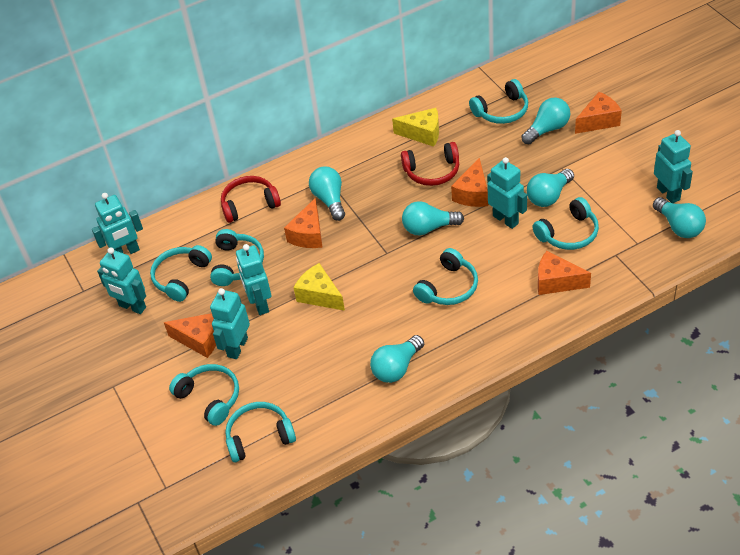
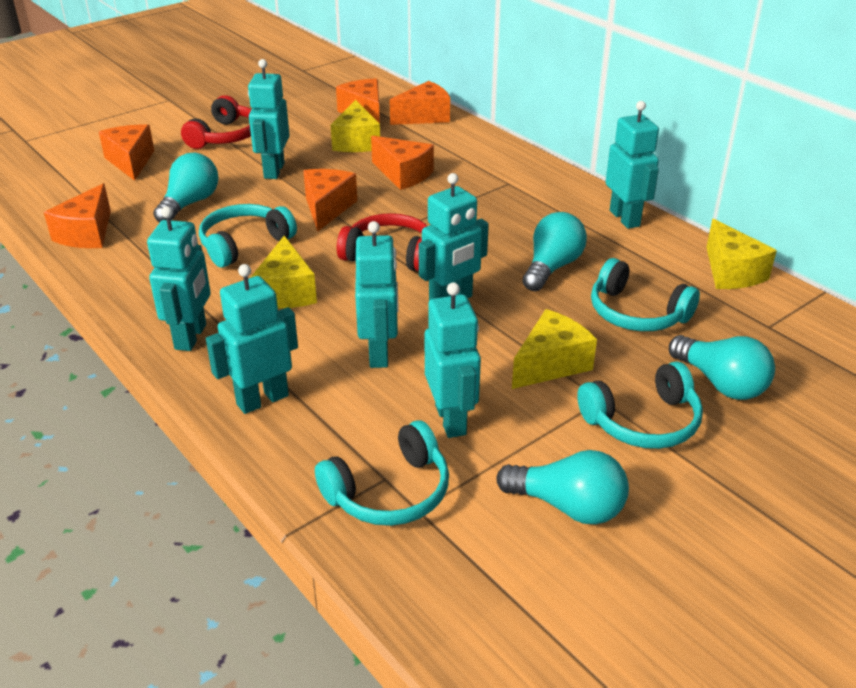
orange cheese: [164,313,216,358] [284,198,323,248] [451,157,488,207] [538,251,591,295] [575,92,622,134] = 5 -> [44,183,111,248] [99,124,154,181] [303,169,357,232] [336,78,380,123] [371,136,434,190] [390,81,450,125] = 6
turquoise headphones: [150,245,212,302] [169,364,239,426] [210,229,264,286] [225,402,296,462] [413,248,478,305] [469,79,528,124] [533,197,599,250] = 7 -> [199,204,297,267] [315,420,449,526] [577,362,703,449] [591,258,700,331] = 4
turquoise light bulb: [309,166,345,221] [370,335,424,383] [402,201,464,235] [521,98,570,145] [527,169,574,207] [653,197,706,238] = 6 -> [153,153,218,223] [496,450,629,524] [522,212,587,291] [669,335,775,400] = 4
turquoise robot: [92,193,143,254] [97,247,146,314] [210,288,250,359] [236,244,271,315] [487,157,527,229] [654,130,693,203] = 6 -> [147,206,211,351] [206,264,298,414] [248,59,290,179] [355,221,399,368] [419,173,489,301] [425,282,481,438] [606,101,659,229] = 7
yellow cheese: [294,263,345,311] [392,108,439,147] = 2 -> [251,236,317,309] [331,100,380,152] [512,309,597,389] [706,219,777,289] = 4

